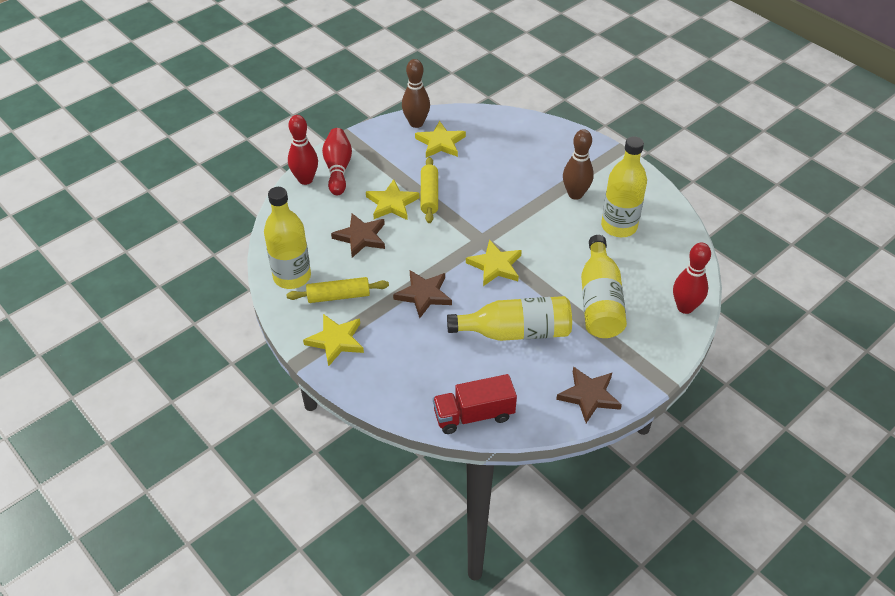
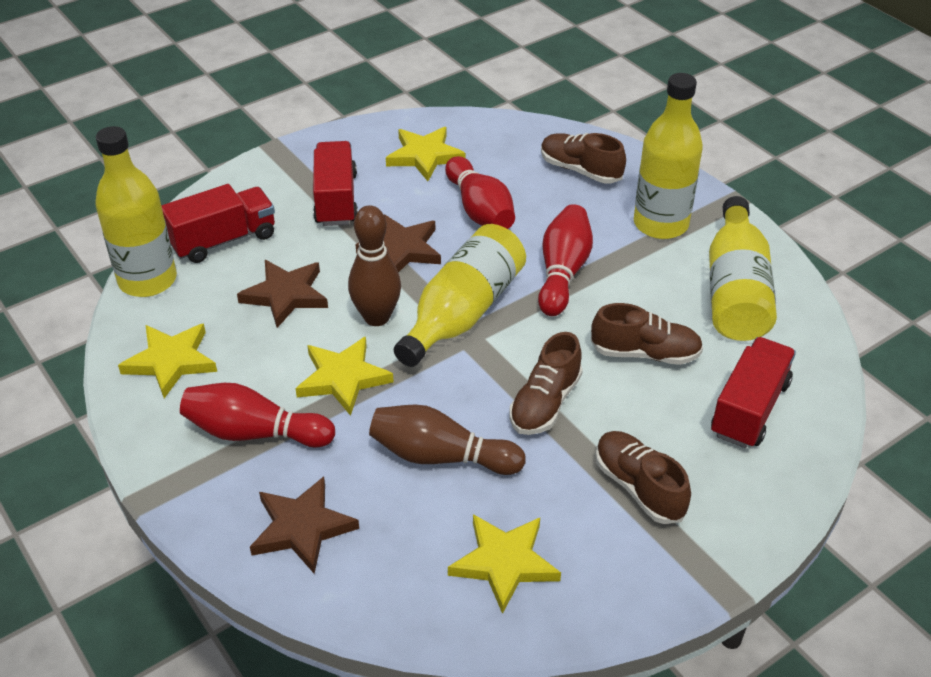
brown shoe: none = 0 -> [510,332,583,435] [541,133,626,184] [591,303,703,365] [596,431,691,524] = 4
red truck: [433,374,517,434] = 1 -> [161,184,275,263] [313,141,358,226] [711,337,796,448] = 3
yellow rolling pin: [286,277,389,303] [420,157,438,223] = 2 -> none = 0

